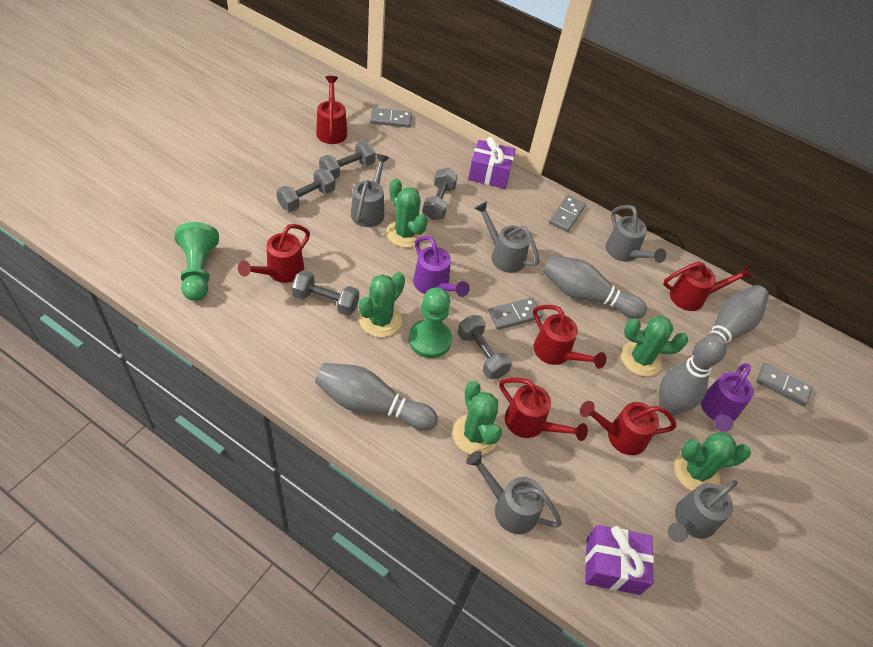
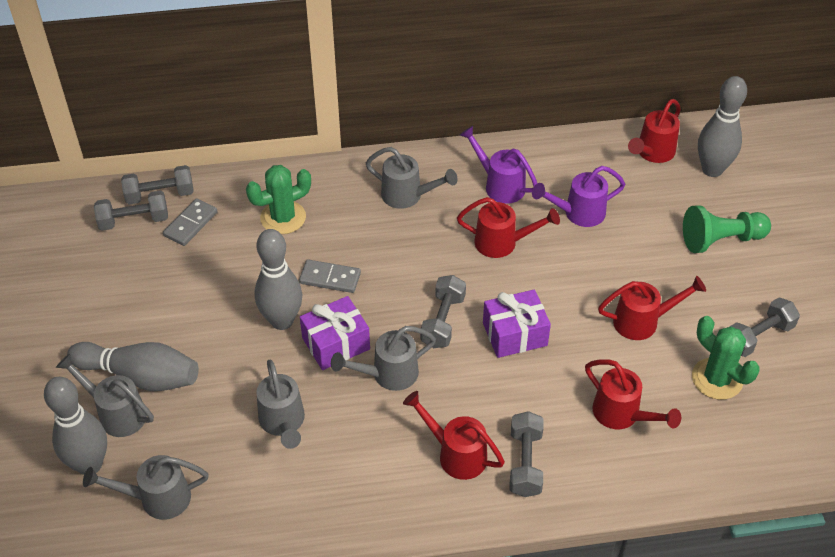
green cactus: [359,272,405,337] [386,179,428,248] [452,381,502,455] [621,316,688,376] [674,431,751,491] = 5 -> [246,165,311,234] [692,316,760,400] = 2
green pawn: [175,222,219,301] [408,287,452,358] = 2 -> [683,205,771,253] = 1
grey domino: [370,108,412,127] [488,298,542,330] [549,195,586,232] [756,363,812,406] = 4 -> [163,198,218,246] [299,259,361,293] = 2
red watering can: [238,224,310,283] [316,76,347,144] [499,378,588,441] [533,305,606,369] [580,401,677,455] [663,262,752,311] = 6 -> [403,391,505,480] [457,197,560,258] [585,359,681,429] [598,276,706,340] [628,99,681,163] = 5

